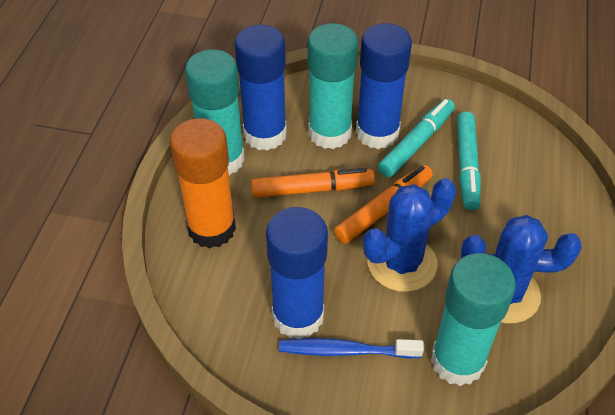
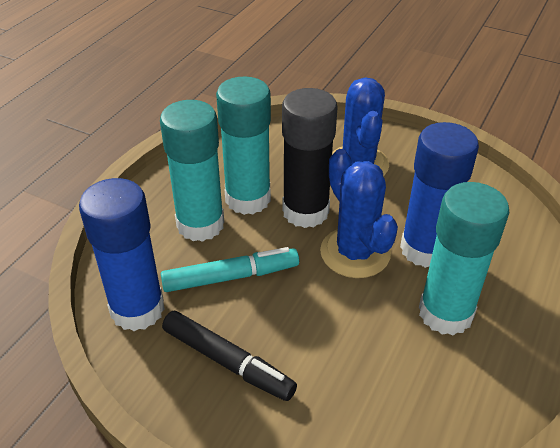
black glue stick: none = 0 -> [282,88,338,228] = 1
black marker: none = 0 -> [162,311,297,401] = 1
blue glue stick: [234,25,287,151] [266,207,328,339] [356,23,412,149] = 3 -> [79,178,165,331] [400,122,479,268] = 2
blue toothbrush: [279,338,424,359] = 1 -> none = 0
orange glue stick: [170,118,236,248] = 1 -> none = 0
orange marker: [251,168,375,198] [334,165,433,244] = 2 -> none = 0
turquoise marker: [378,99,455,177] [457,112,481,210] = 2 -> [161,247,299,292] = 1

